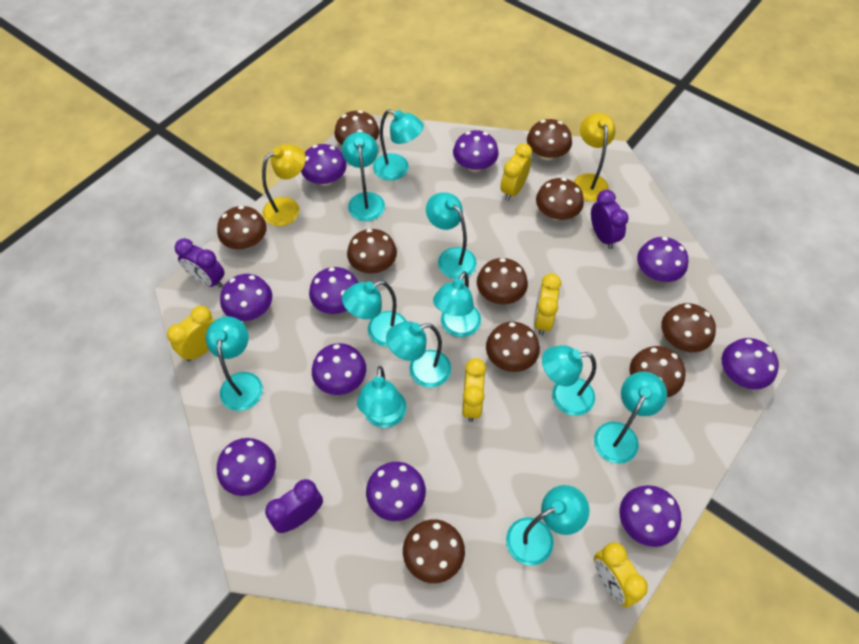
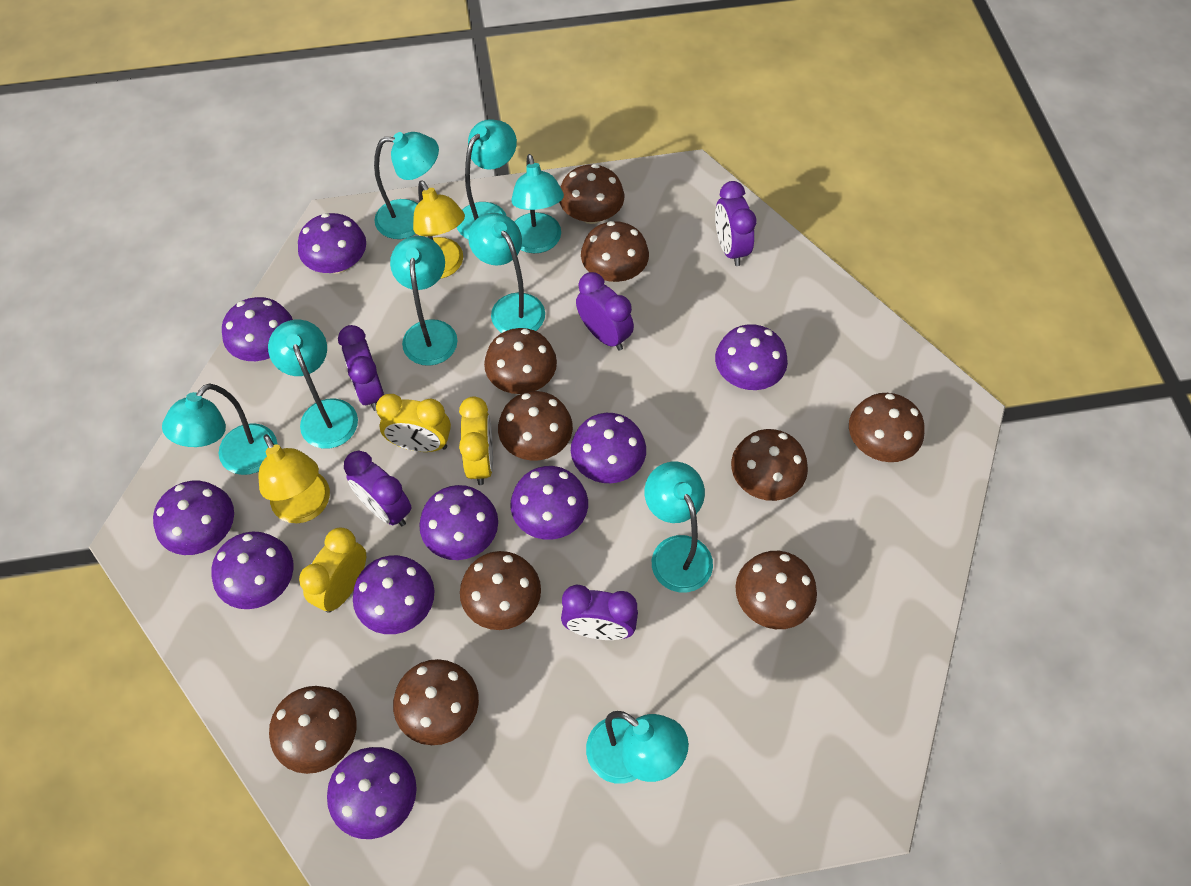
purple clock: [175,238,224,288] [265,479,323,533] [591,190,629,249] = 3 -> [338,325,384,411] [344,451,412,526] [561,584,638,640] [576,272,634,351] [715,181,756,266] = 5
turquoise lamp: [205,316,263,411] [342,132,385,221] [342,281,406,347] [357,366,407,428] [373,109,424,181] [386,321,451,388] [426,193,477,279] [433,271,481,337] [506,485,589,566] [542,345,596,416] [594,372,667,464] = 11 -> [162,383,278,475] [268,320,358,449] [374,132,439,239] [390,236,457,366] [457,119,517,239] [468,213,545,333] [511,154,564,253] [586,711,689,784] [644,462,713,592] = 9
yellow clock: [167,306,215,361] [462,358,486,422] [501,143,532,201] [534,273,561,335] [594,542,648,607] = 5 -> [299,528,366,613] [376,394,451,452] [459,396,493,485] = 3

